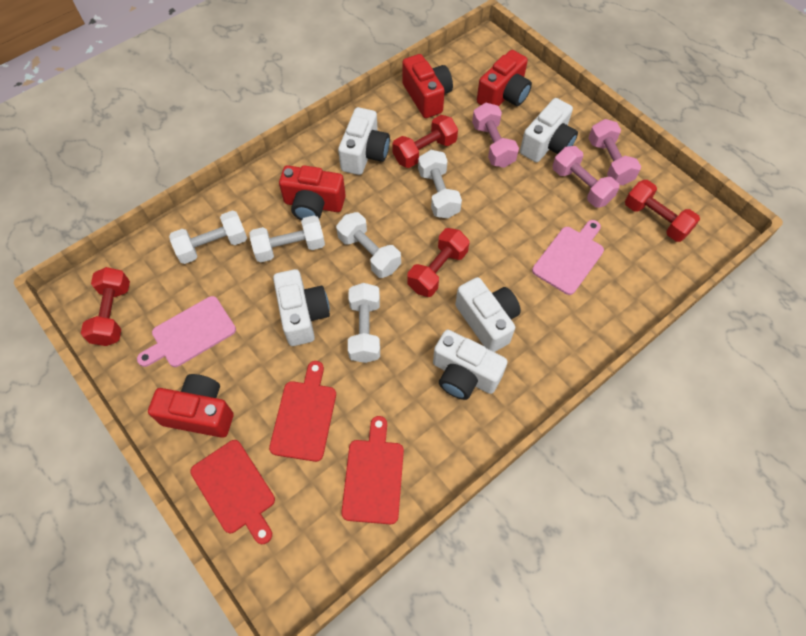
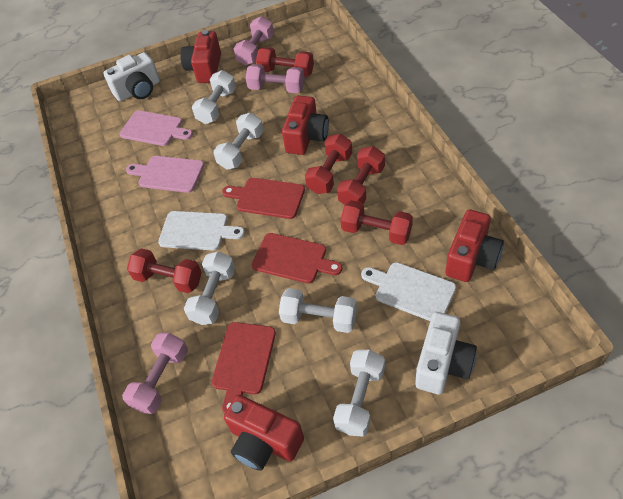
red dumbbell: [81,267,130,346] [392,115,458,168] [407,228,469,297] [625,180,700,242] = 4 -> [127,248,202,293] [256,47,314,77] [305,134,352,194] [337,146,385,205] [340,200,413,245] = 5
white camera: [273,269,330,346] [338,107,390,175] [433,330,508,400] [455,277,521,352] [520,98,578,162] = 5 -> [103,52,160,101] [415,312,477,395] = 2
white cutting board: none = 0 -> [158,211,245,251] [361,262,456,321] = 2

